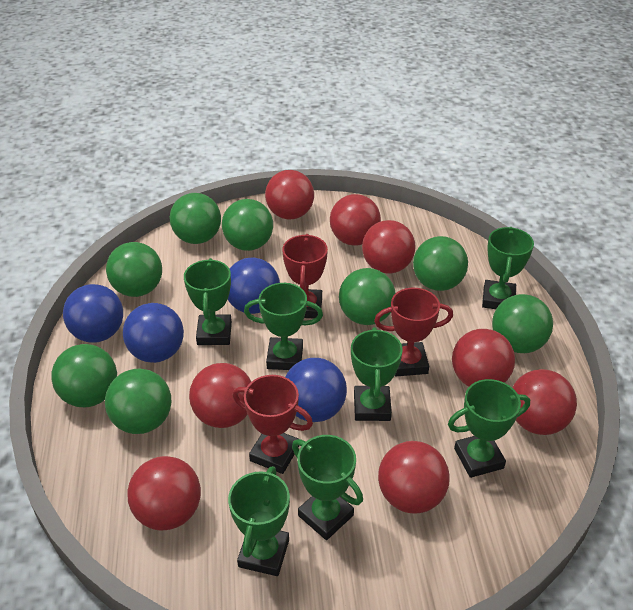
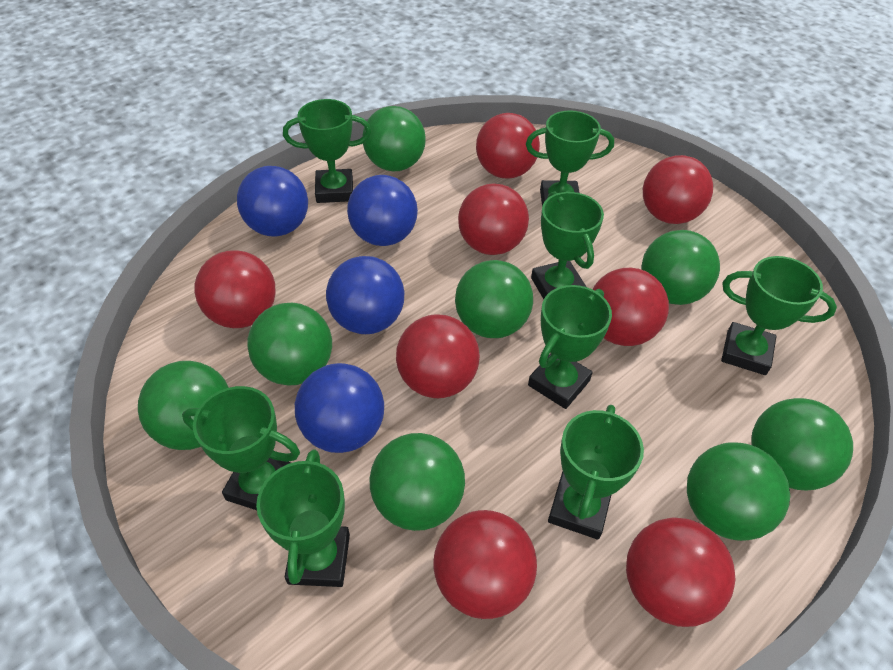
green trophy: [184,258,232,345] [228,466,290,576] [244,283,323,370] [292,435,363,540] [351,327,403,421] [448,379,530,478] [482,227,534,309] = 7 -> [182,386,300,510] [256,449,350,587] [283,99,371,203] [526,110,614,206] [528,285,612,409] [531,191,604,299] [548,405,644,540] [721,256,837,375] = 8
red trophy: [233,375,313,474] [282,234,328,318] [374,288,453,376] = 3 -> none = 0

